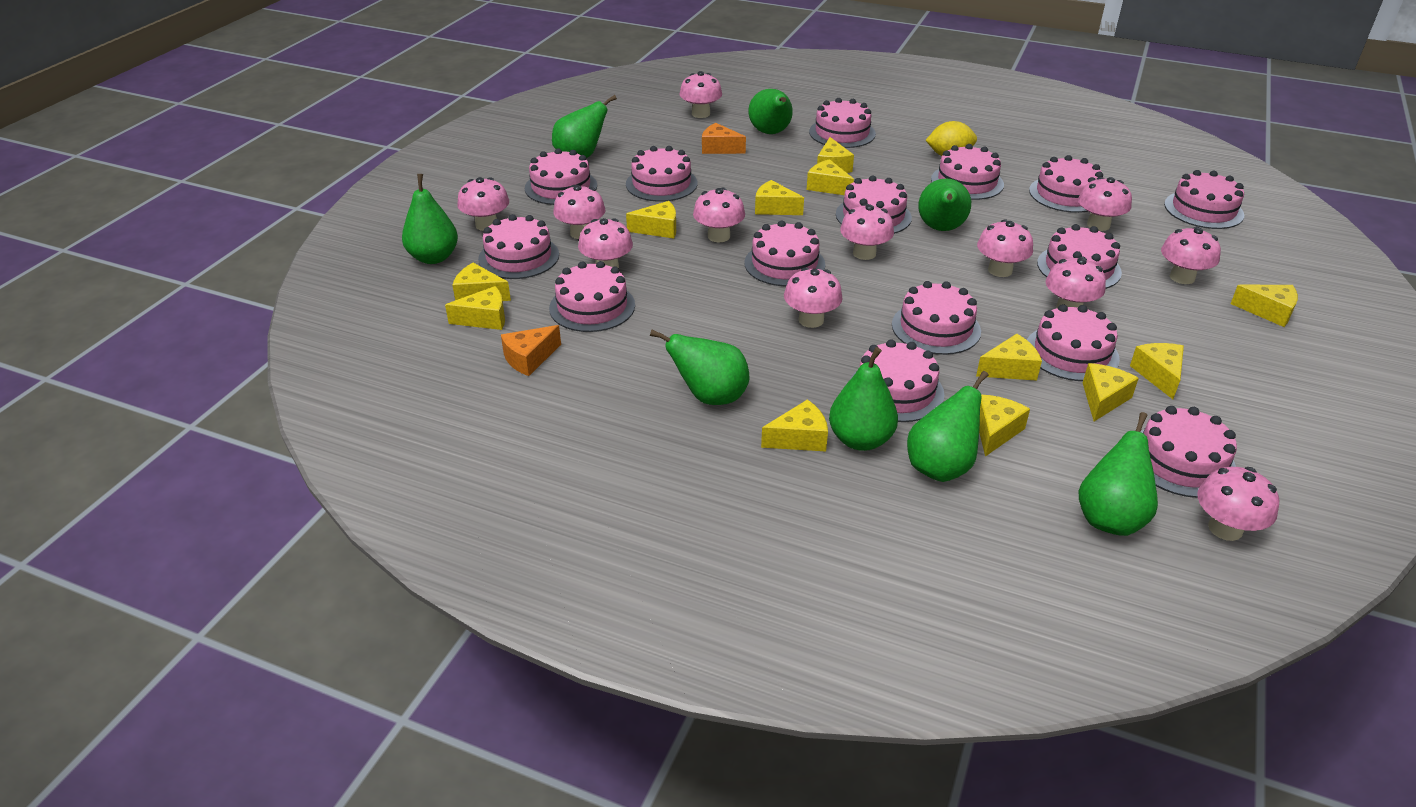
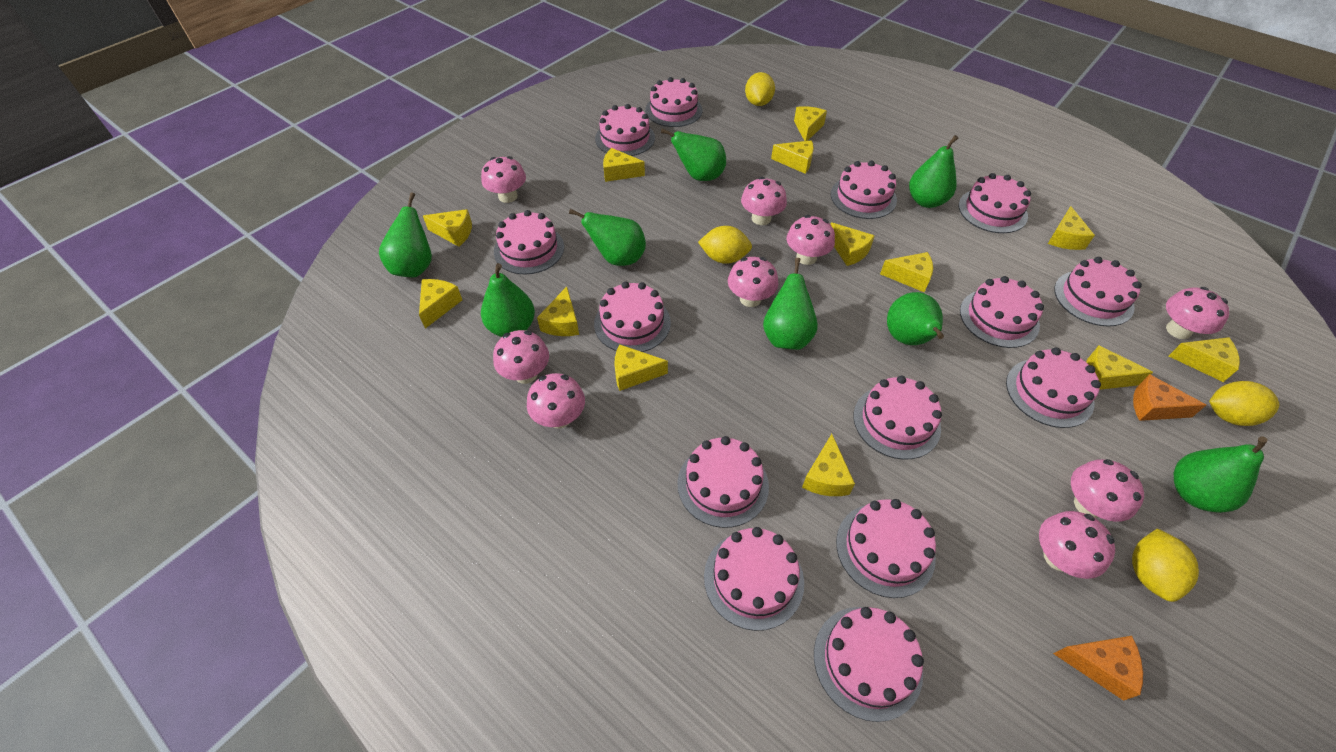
pink cake: [478,214,559,279] [525,148,597,205] [549,261,635,332] [626,146,698,202] [744,220,825,286] [809,98,876,148] [836,175,912,234] [850,340,944,422] [892,281,981,355] [931,144,1004,200] [1027,304,1120,381] [1029,155,1103,213] [1037,224,1122,289] [1141,406,1237,498] [1164,170,1244,229] = 15 -> [494,210,564,274] [594,282,671,352] [595,104,655,156] [645,77,702,127] [677,436,769,528] [704,527,804,631] [814,607,924,722] [831,161,897,219] [836,499,936,598] [854,376,942,459] [959,173,1031,233] [960,276,1044,348] [1006,348,1101,428] [1054,257,1142,326] = 14
pink mushroom: [457,177,509,231] [553,185,605,239] [578,218,633,268] [680,71,722,118] [693,187,745,242] [784,267,843,328] [840,203,894,260] [977,219,1033,277] [1046,257,1106,308] [1078,177,1132,231] [1161,227,1221,284] [1197,467,1279,541] = 12 -> [481,156,526,203] [493,330,549,384] [527,373,585,428] [728,257,778,307] [741,177,787,225] [786,215,835,265] [1039,511,1115,579] [1071,459,1144,522] [1166,287,1229,339] = 9
yellow cheese: [445,286,505,330] [453,263,511,301] [626,201,676,238] [755,180,804,215] [761,399,828,451] [807,159,854,195] [817,137,854,173] [976,334,1042,381] [979,395,1030,456] [1083,363,1139,421] [1130,343,1184,399] [1231,285,1298,327] = 12 -> [419,279,462,328] [423,209,472,247] [537,286,579,336] [603,148,645,182] [614,345,668,391] [771,140,814,174] [794,106,827,141] [802,434,855,496] [830,222,875,266] [880,252,933,292] [1048,206,1095,250] [1086,345,1153,390] [1169,337,1240,382] = 13
yellow lemon: [926,121,977,156] = 1 -> [698,226,752,264] [745,72,775,106] [1132,528,1199,602] [1209,381,1279,426] = 4

